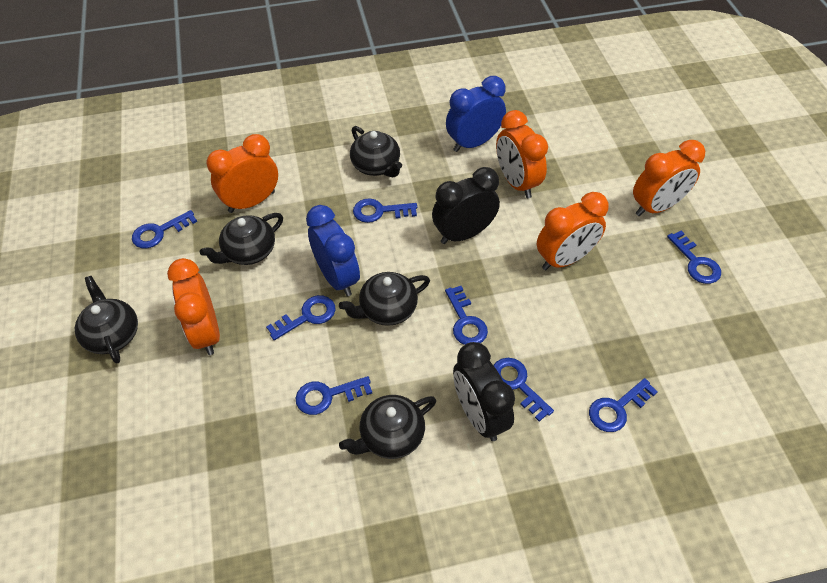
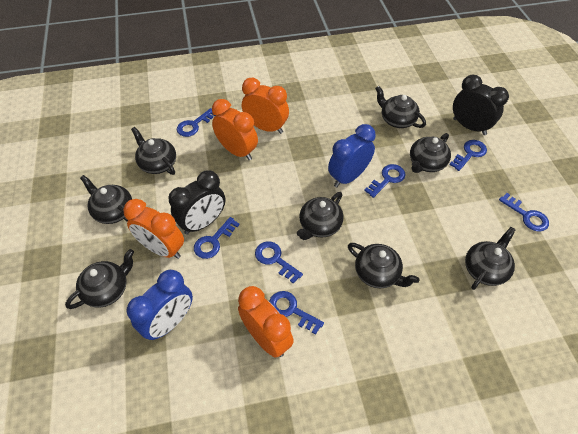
black teapot: [75,276,138,364] [200,213,283,265] [339,272,430,326] [339,395,436,459] [350,126,402,177] = 5 -> [65,249,134,309] [80,175,132,224] [131,127,176,175] [297,192,343,240] [348,243,420,288] [375,86,426,128] [410,133,451,173] [465,227,515,290] = 8
blue key: [132,210,197,248] [266,295,335,340] [296,376,372,415] [353,198,417,223] [445,286,488,345] [493,358,554,422] [589,378,658,432] [667,231,721,284] = 8 -> [177,108,216,137] [194,217,240,259] [255,241,303,284] [269,291,324,334] [364,164,405,198] [449,140,487,171] [499,193,549,232] = 7
orange clock: [167,258,220,355] [207,134,278,213] [496,110,548,198] [537,192,609,270] [633,140,705,216] = 5 -> [123,199,184,259] [212,99,258,160] [238,286,294,358] [242,78,289,134] = 4

